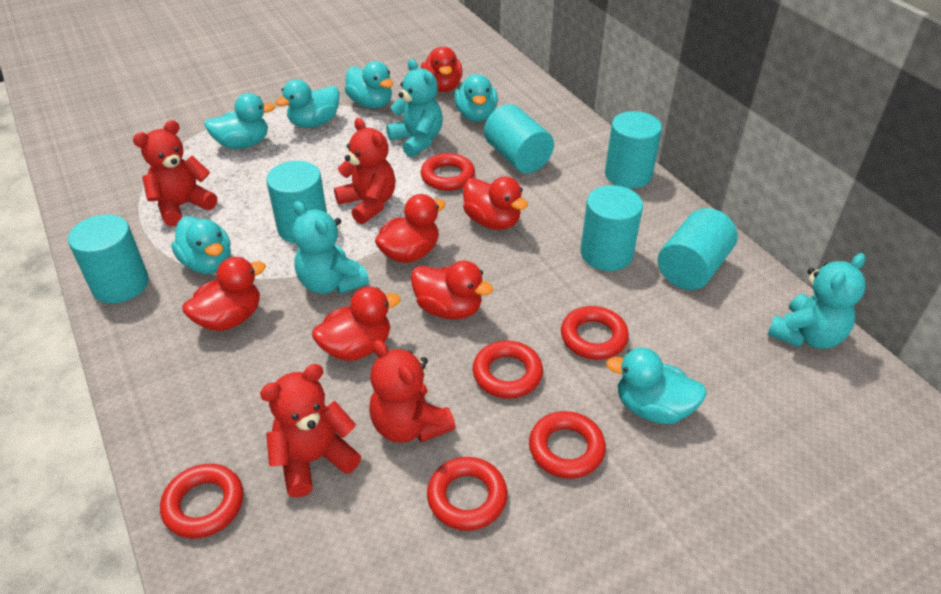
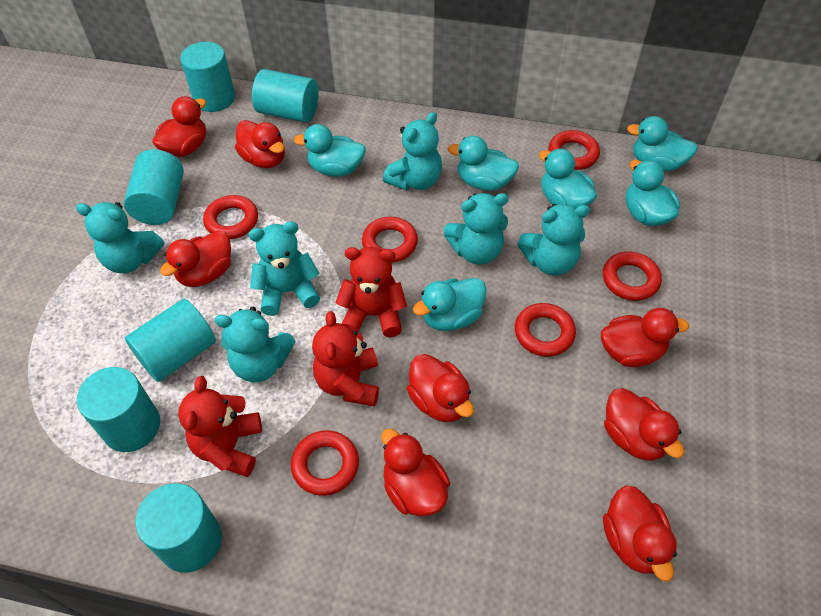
red duck: [182,257,266,331] [312,287,401,361] [375,194,446,263] [411,261,493,320] [421,47,463,92] [463,176,528,230] = 6 -> [152,96,206,157] [160,230,231,287] [235,120,285,168] [381,428,450,517] [407,354,474,422] [601,308,689,367] [603,485,677,582] [604,388,684,461] = 8
red teddy bear: [133,120,217,226] [260,364,361,497] [334,118,396,224] [369,340,456,443] = 4 -> [178,376,262,477] [312,311,379,406] [335,247,407,337] = 3
turquoise teddy bear: [292,201,369,294] [386,59,443,157] [767,253,866,349] = 3 -> [76,202,164,273] [214,307,295,382] [248,221,320,316] [383,112,442,190] [443,193,508,264] [517,204,590,276] = 6

